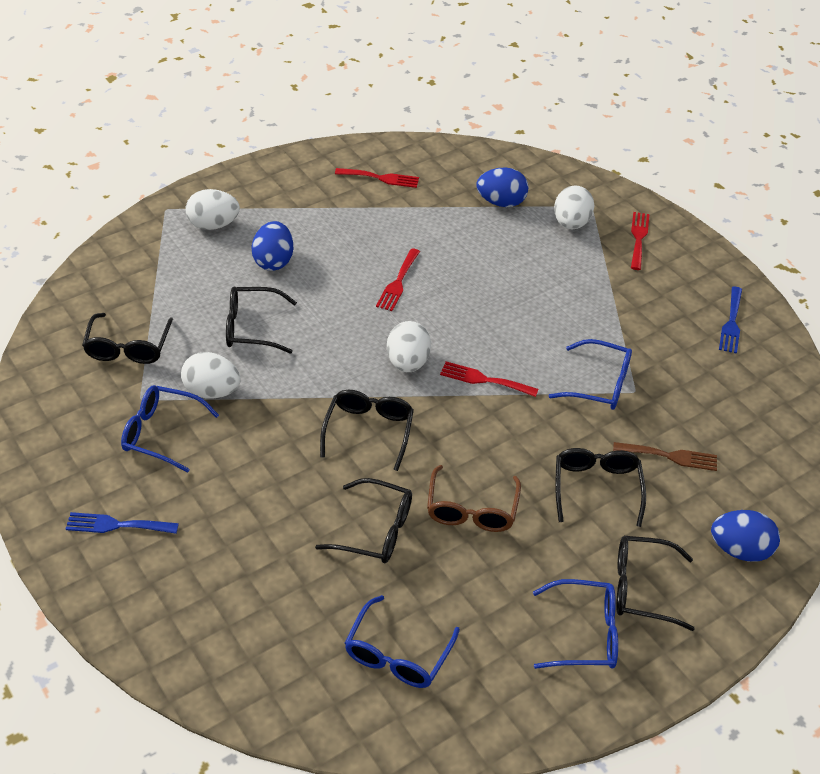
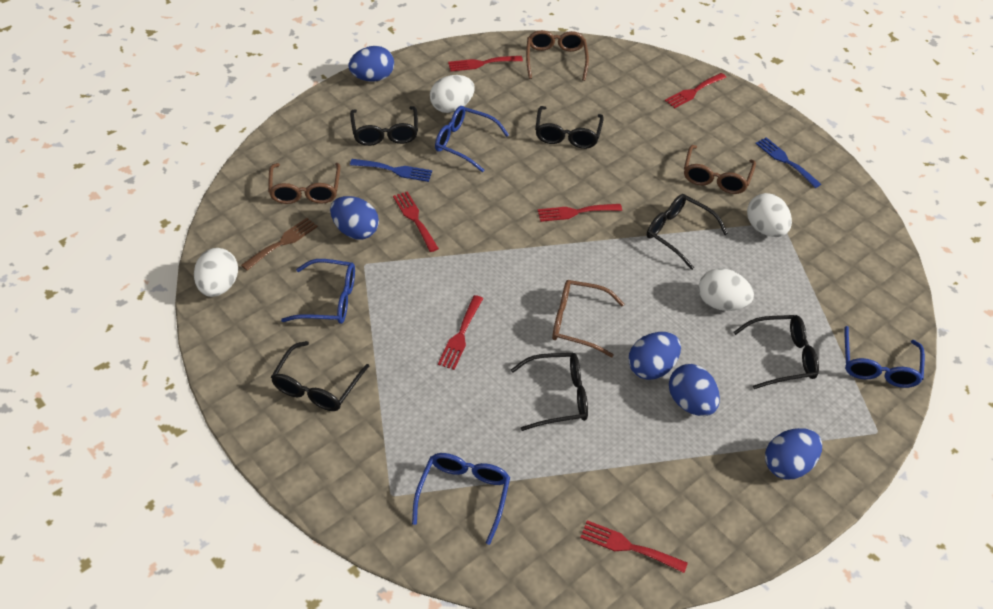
blue egg: [251,221,293,271] [476,168,528,207] [711,510,780,561] = 3 -> [330,196,379,240] [348,46,394,82] [628,332,681,380] [669,364,720,416] [765,428,822,479] = 5
brown glasses: [427,465,521,532] = 1 -> [268,163,340,204] [526,30,589,81] [552,280,624,357] [684,145,756,194] = 4
red fork: [335,168,419,188] [376,248,420,311] [440,361,538,397] [631,212,649,270] = 4 -> [393,191,439,252] [438,295,483,370] [448,56,523,71] [538,204,622,222] [580,520,688,573] [665,73,726,108] = 6

